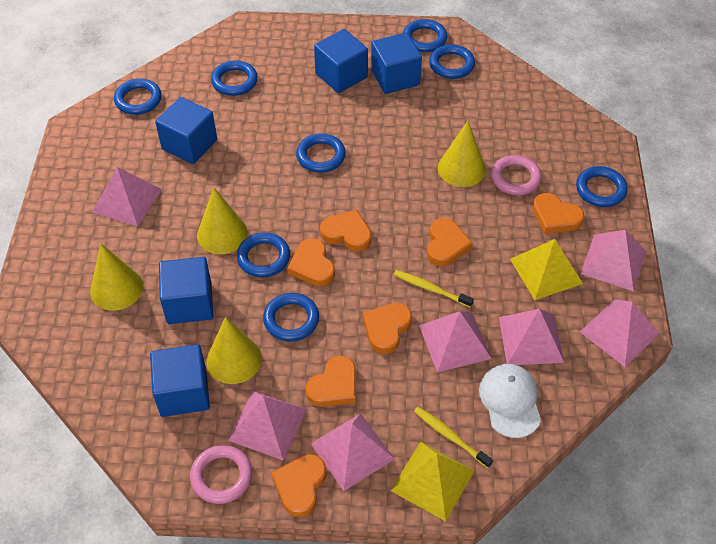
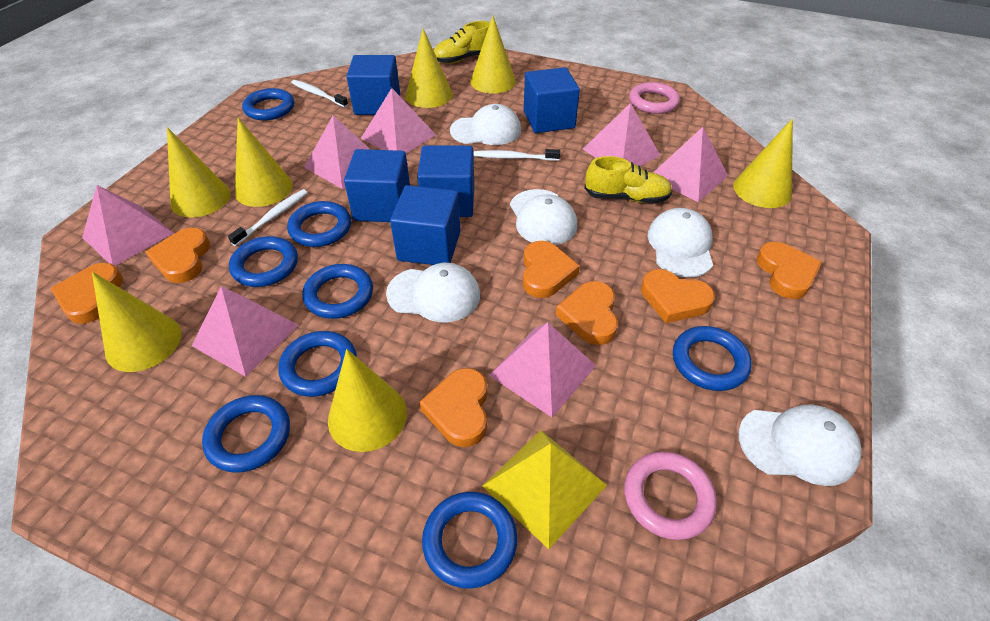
white cap: [479,364,541,438] = 1 -> [386,263,480,322] [450,104,521,145] [510,189,577,245] [648,208,713,277] [738,404,861,486] = 5
white toothbrush: none = 0 -> [228,189,308,246] [291,80,348,107] [473,149,560,161] = 3
yellow cone: [90,244,143,311] [197,188,248,254] [206,317,262,384] [438,121,486,187] = 4 -> [92,272,181,372] [167,127,231,217] [235,118,293,207] [328,349,407,452] [406,28,453,108] [470,16,516,93] [733,119,793,208] = 7
yellow pyramid: [390,442,475,522] [510,239,583,300] = 2 -> [482,430,607,549] = 1
yellow shoe: none = 0 -> [434,21,490,64] [584,156,672,204] = 2
yellow toothbrush: [394,270,474,308] [414,407,493,468] = 2 -> none = 0

